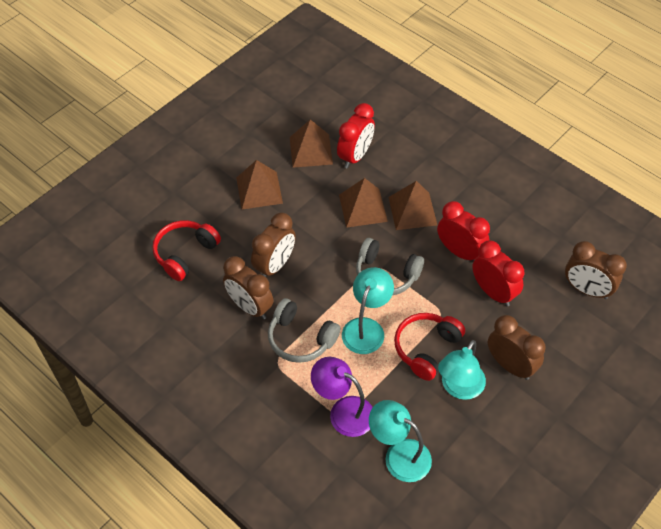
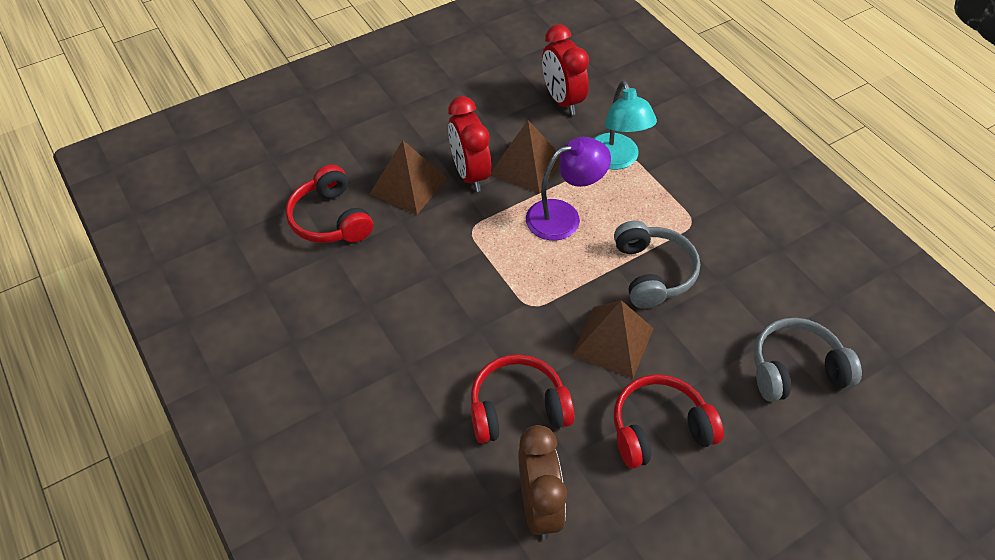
brown clock: [223,256,274,320] [251,213,296,277] [488,315,546,380] [565,241,627,299] = 4 -> [518,425,567,539] = 1
brown pyramid: [236,160,283,209] [290,120,333,168] [339,178,388,228] [388,181,437,230] = 4 -> [370,140,447,215] [490,120,560,194] [572,300,654,379] = 3
red clock: [337,103,375,169] [437,201,490,262] [472,240,525,306] = 3 -> [448,96,491,192] [542,24,589,115] = 2
red headphones: [152,220,221,281] [394,313,465,381] = 2 -> [286,165,373,243] [471,354,574,443] [614,374,724,469] = 3
turquoise lamp: [342,267,394,354] [369,400,432,482] [438,340,486,400] = 3 -> [593,81,657,170] = 1

